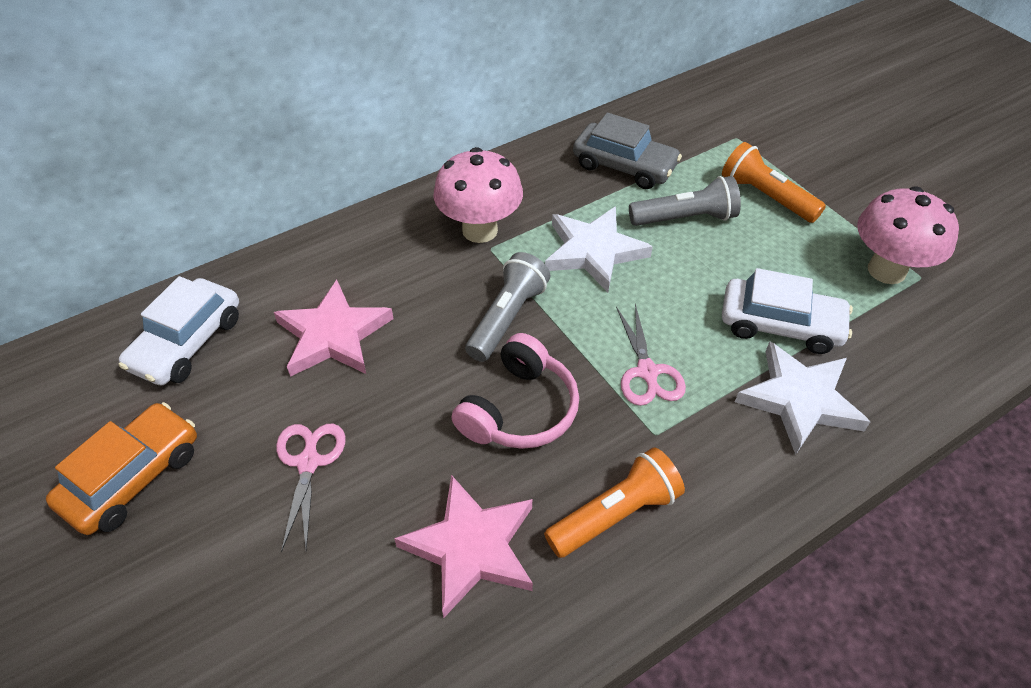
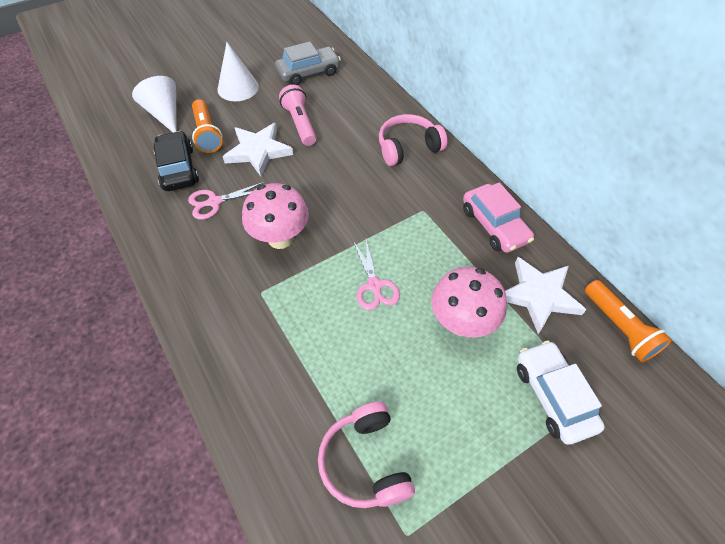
black car: none = 0 -> [154,131,199,191] = 1
grey flashlight: [465,252,550,362] [629,176,741,226] = 2 -> none = 0
orange car: [46,402,197,535] = 1 -> none = 0
pink car: none = 0 -> [463,182,534,253] = 1
pink flashlight: none = 0 -> [279,85,316,146] = 1
pink headphones: [451,333,579,449] = 1 -> [318,402,415,508] [379,114,448,166] = 2
pink star: [274,280,394,377] [394,475,533,618] = 2 -> none = 0
white car: [119,276,239,386] [722,268,853,354] = 2 -> [517,341,605,444] = 1
white cone: none = 0 -> [132,76,177,133] [218,42,259,101] = 2

